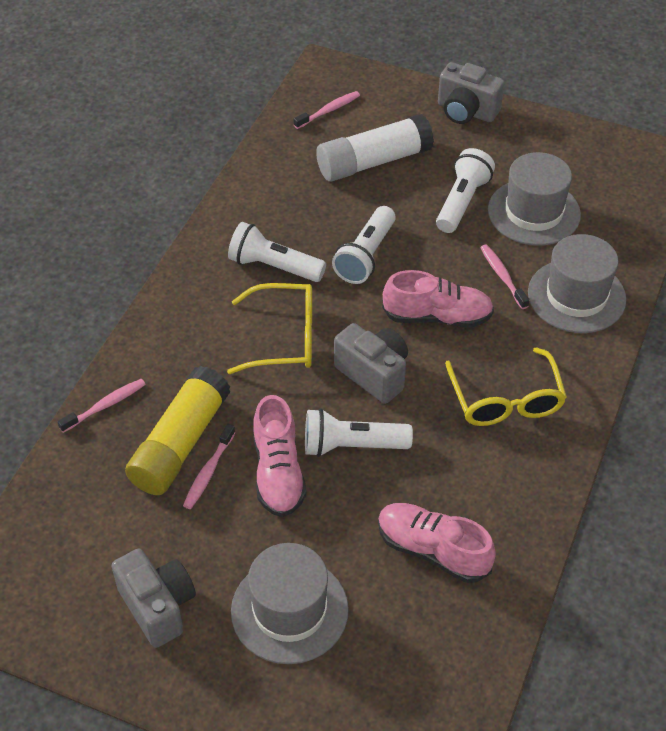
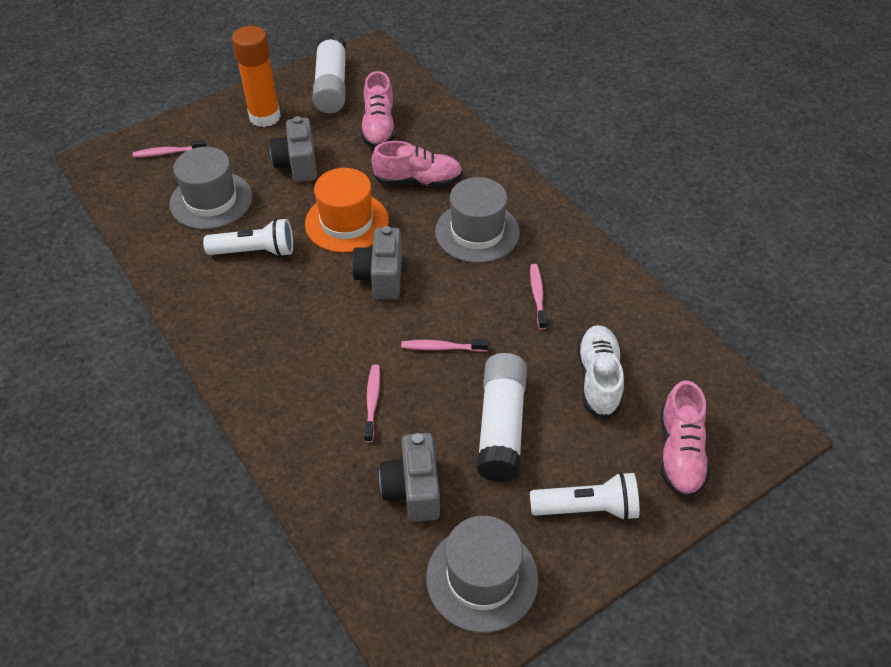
orange glue stick: none = 0 -> [232,26,281,127] = 1
orange hat: none = 0 -> [305,168,389,253] = 1
white flashlight: [228,222,326,282] [305,408,413,457] [332,206,396,284] [436,148,495,233] = 4 -> [203,218,293,257] [530,472,640,521] = 2
white glue stick: [316,114,434,182] = 1 -> [312,32,346,114] [477,353,527,482] = 2
white shoe: none = 0 -> [577,325,624,419] = 1
yellow glasses: [227,283,312,374] [445,347,567,426] = 2 -> none = 0
yellow glue stick: [125,366,230,495] = 1 -> none = 0

